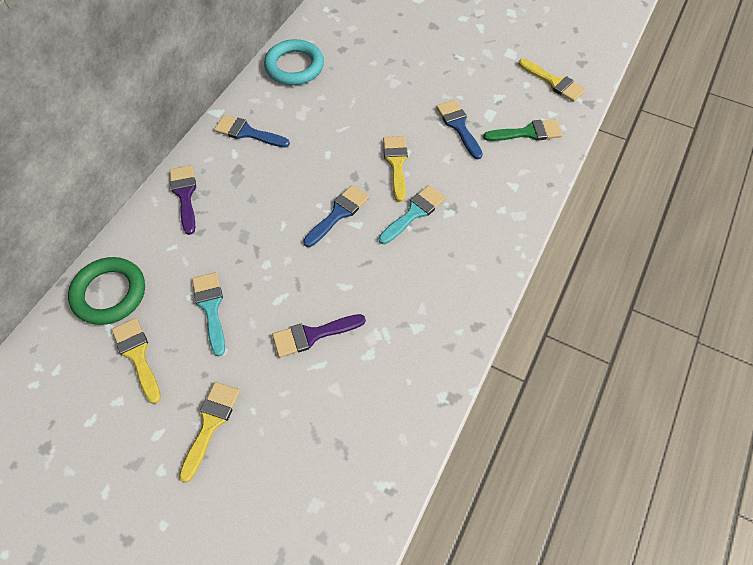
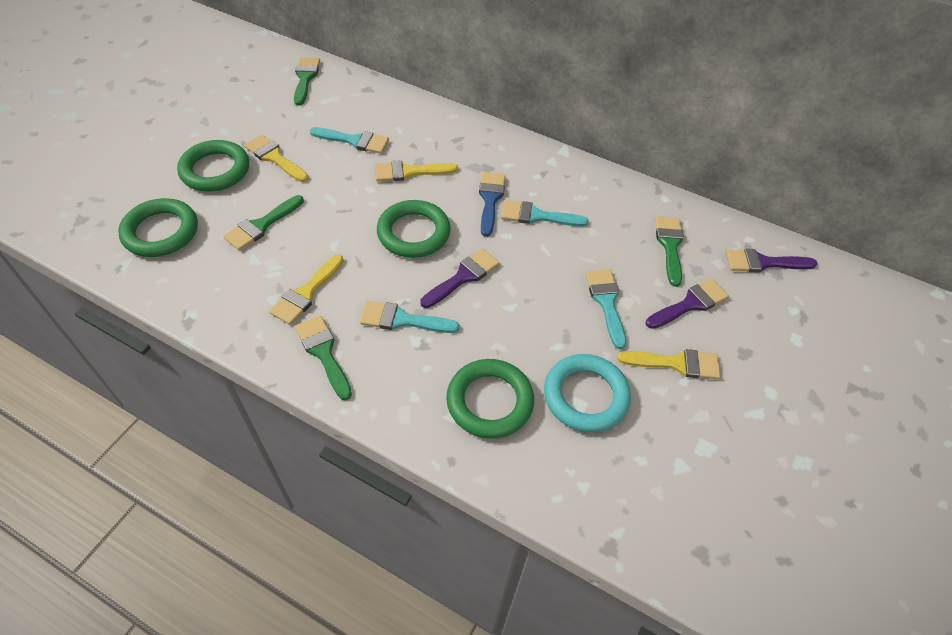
blue brush: [214,115,290,148] [303,185,369,247] [436,100,483,159] = 3 -> [479,172,505,237] = 1
green brush: [483,119,562,141] = 1 -> [223,195,304,251] [294,57,320,106] [295,316,352,400] [655,216,684,287] = 4
green ring: [68,257,145,325] = 1 -> [118,198,198,257] [177,140,249,192] [377,200,451,258] [446,359,534,439] = 4
purple brush: [170,165,196,235] [272,314,366,357] = 2 -> [420,248,499,308] [646,279,729,329] [726,249,818,272] = 3
turquoise brush: [192,272,225,357] [379,185,446,244] = 2 -> [310,127,389,154] [360,301,460,333] [501,200,588,227] [586,269,626,349] = 4

